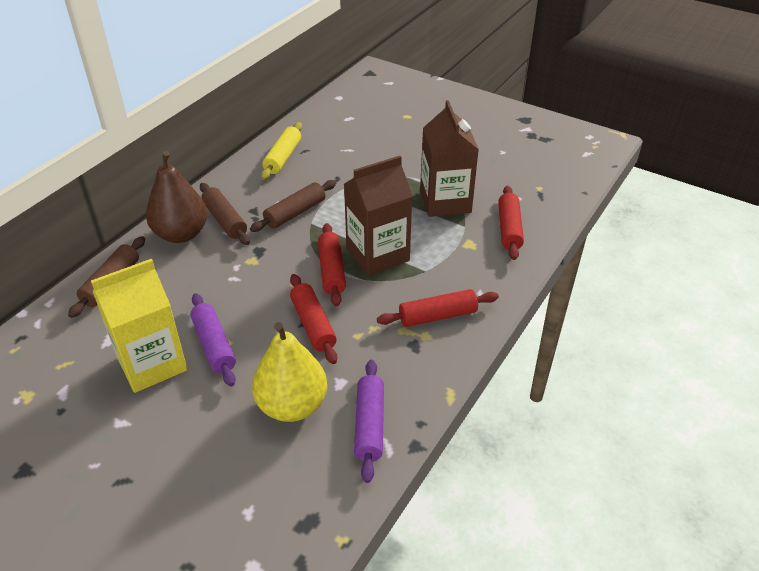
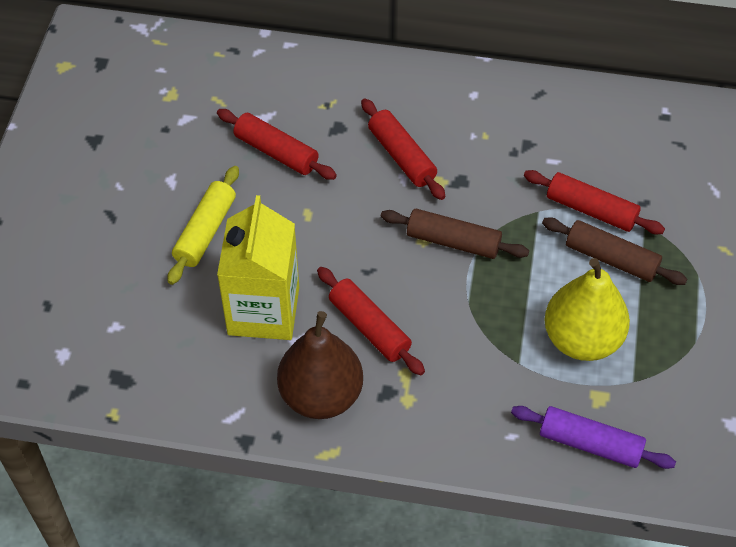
brown carton: [344,156,413,276] [420,100,479,217] = 2 -> none = 0
brown rolling pin: [68,236,145,318] [200,183,250,245] [250,180,336,232] = 3 -> [381,209,529,259] [542,218,687,285] = 2
purple rolling pin: [190,293,236,387] [354,360,384,483] = 2 -> [511,406,676,469] = 1

